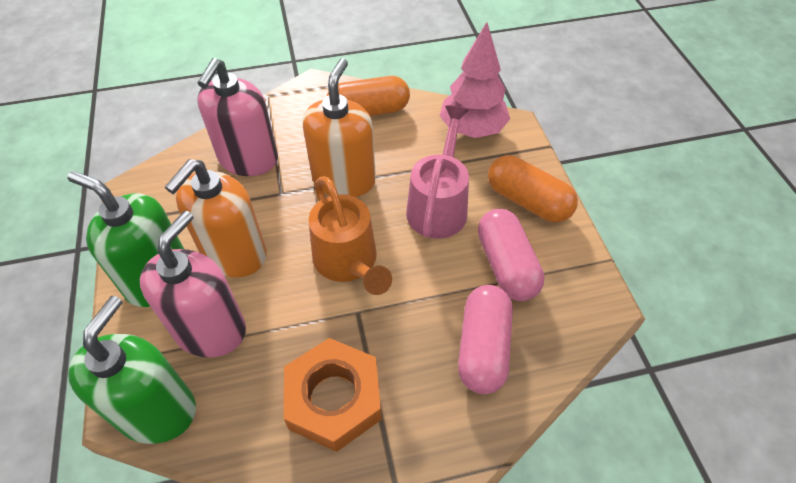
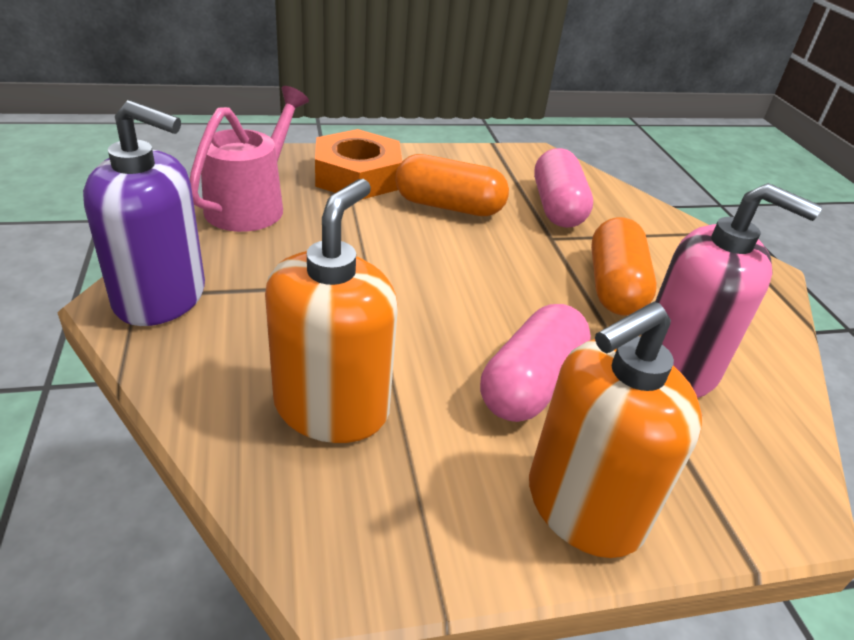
green soap dispenser: [68,171,184,307] [68,296,196,444] = 2 -> none = 0
orange watering can: [309,176,392,295] = 1 -> none = 0
pink soap dispenser: [140,211,246,358] [197,58,278,176] = 2 -> [655,183,822,398] = 1
pink tree: [439,22,510,138] = 1 -> none = 0
purple soap dispenser: none = 0 -> [83,100,205,326] = 1

